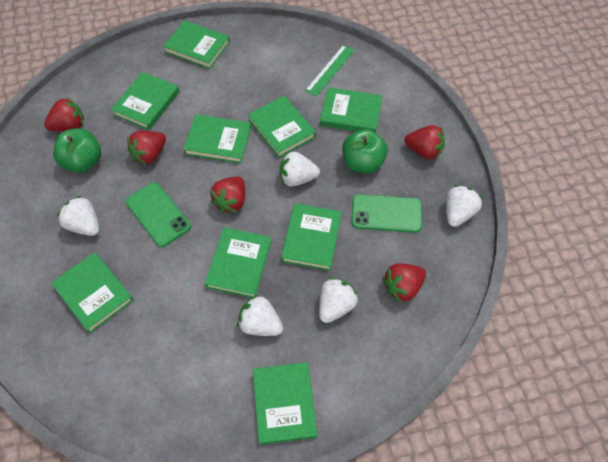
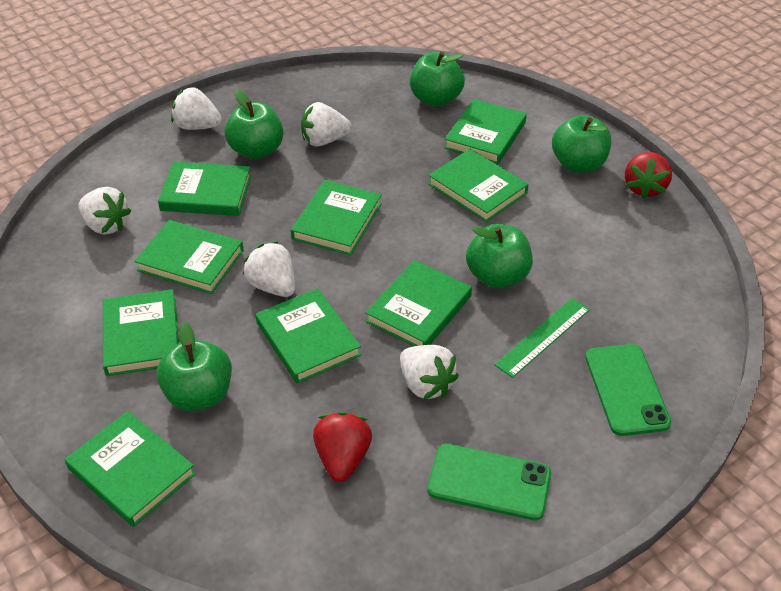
green apple: [53,128,101,173] [342,129,388,174] = 2 -> [157,322,232,411] [225,90,283,160] [410,52,465,107] [466,224,533,288] [552,115,611,173] = 5
red strawberry: [44,97,84,132] [127,131,166,165] [210,177,245,213] [383,263,426,303] [405,125,445,159] = 5 -> [313,412,372,482] [625,152,672,199] = 2

